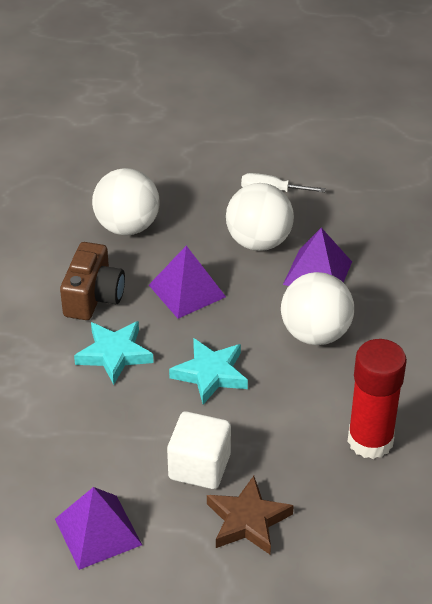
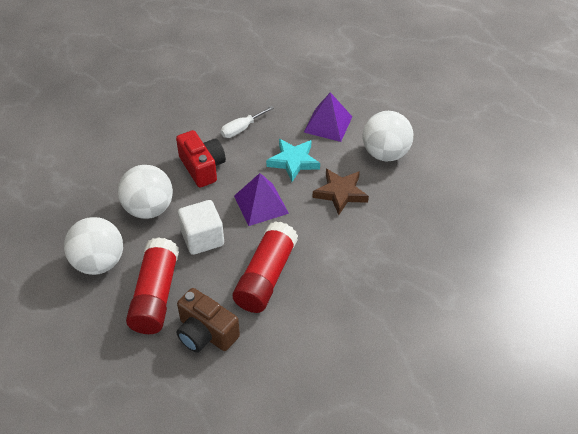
purple pyramid: [55,487,142,570] [149,246,226,319] [283,228,352,286] = 3 -> [234,173,289,226] [304,92,352,142] = 2
red camera: none = 0 -> [176,130,226,188] = 1
red glue stick: [347,339,407,459] = 1 -> [126,237,179,334] [233,221,298,313] = 2
turquoise star: [74,321,154,385] [169,338,248,405] = 2 -> [266,139,320,182] = 1

